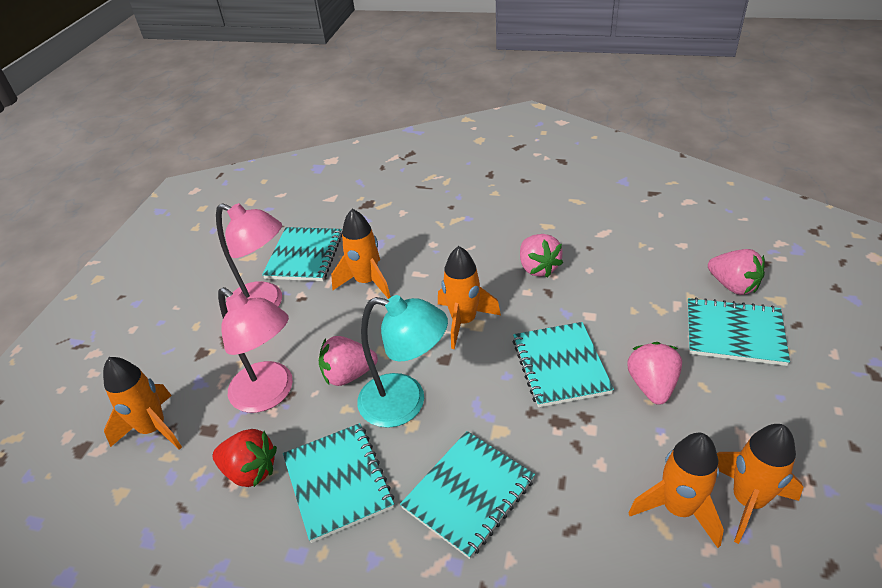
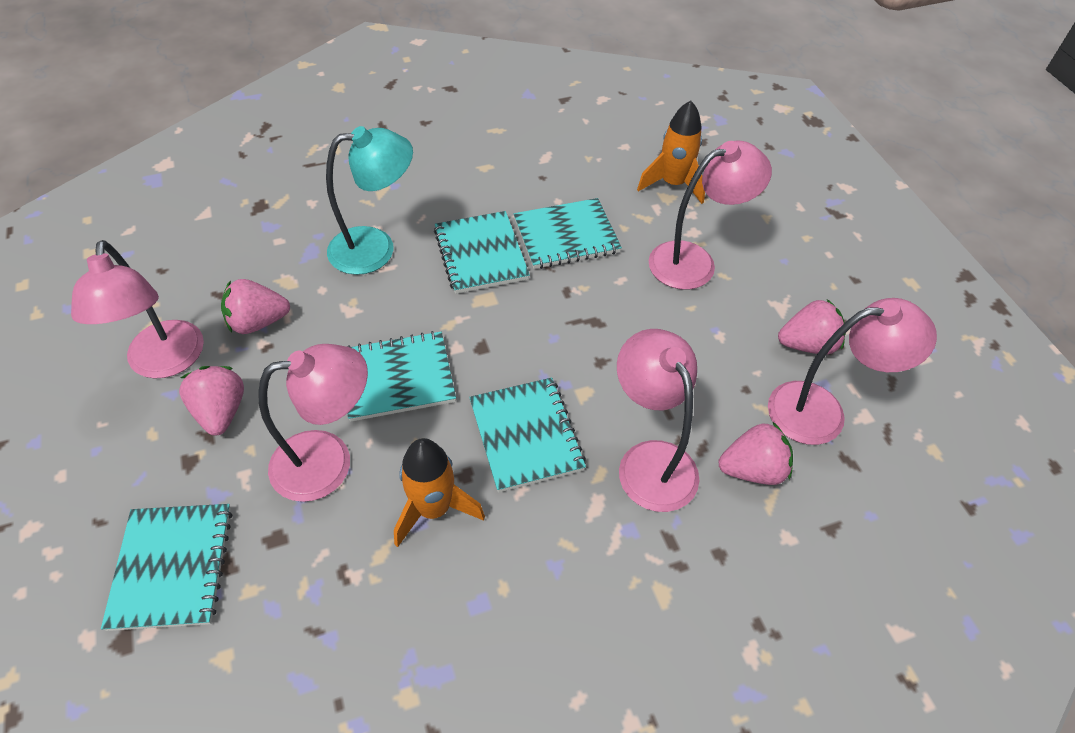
orange rocket: [103,357,182,450] [331,209,391,299] [438,246,501,349] [628,433,724,548] [717,424,803,544] = 5 -> [394,438,485,547] [637,101,705,204] = 2
pink lamp: [216,203,282,311] [218,287,293,413] = 2 -> [71,240,204,378] [258,344,368,502] [617,329,699,512] [649,141,772,290] [768,298,937,445] = 5
red strawberry: [213,429,277,487] = 1 -> none = 0

